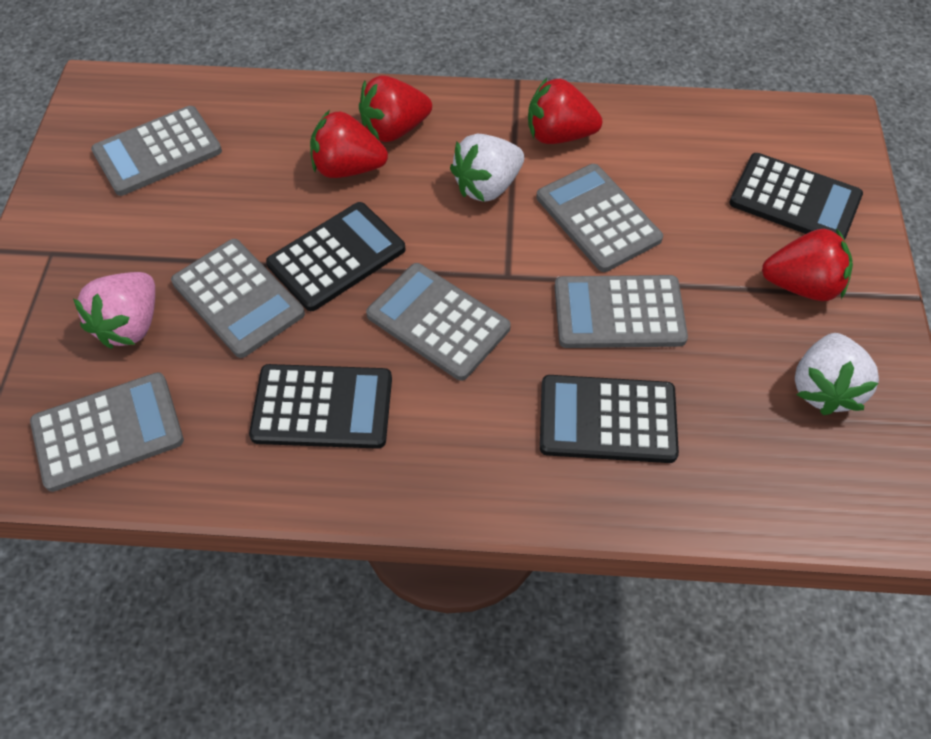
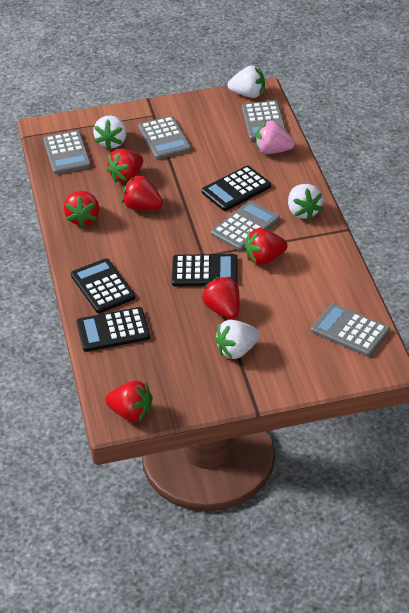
grey calculator: [30,372,184,492] [91,106,222,196] [171,239,305,358] [366,263,511,381] [536,164,663,272] [555,275,688,348] = 6 -> [43,130,91,174] [138,116,191,159] [211,201,280,251] [242,100,286,141] [311,303,390,357] = 5
red strawberry: [310,110,388,178] [359,75,432,142] [528,78,602,144] [762,228,853,301] = 4 -> [64,191,99,227] [105,381,153,422] [106,149,143,183] [122,175,163,210] [202,277,240,319] [245,228,288,265] = 6
white strawberry: [450,134,524,202] [795,333,879,415] = 2 -> [93,116,127,150] [215,320,260,359] [228,65,265,98] [288,184,323,220] = 4

